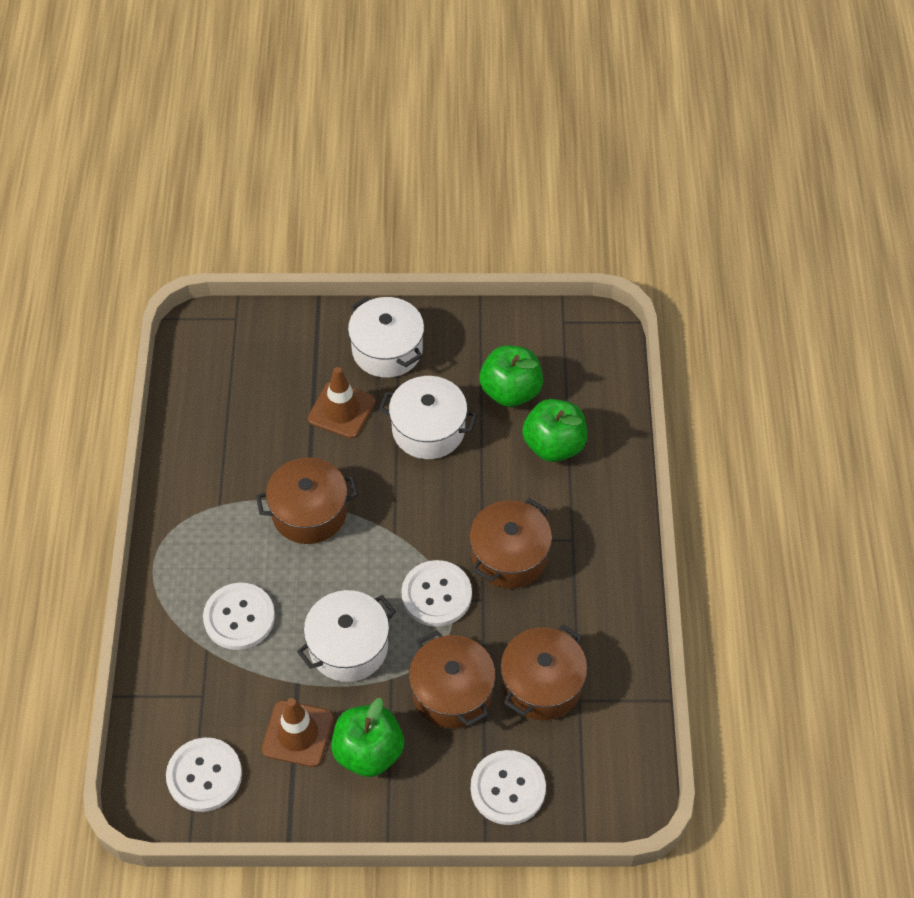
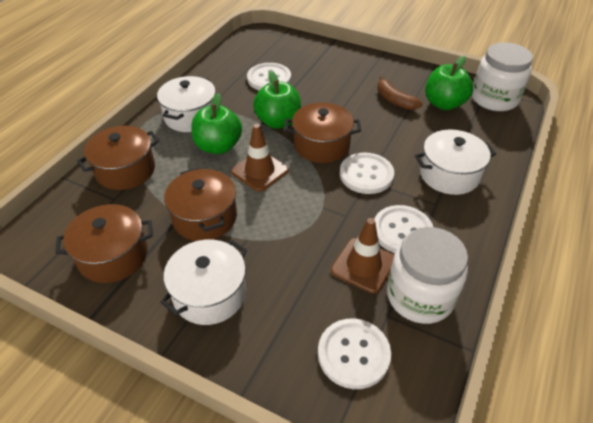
brown banana: none = 0 -> [377,76,423,110] = 1
white jar: none = 0 -> [387,227,468,324] [472,42,533,111] = 2

